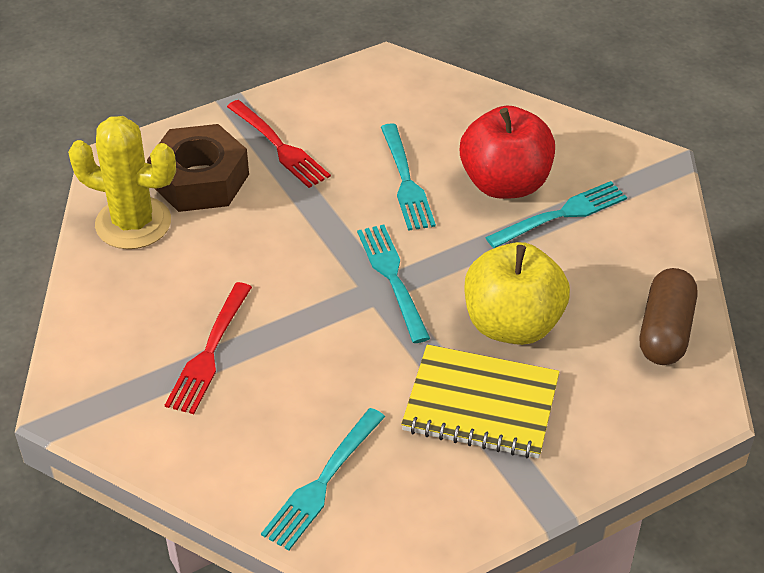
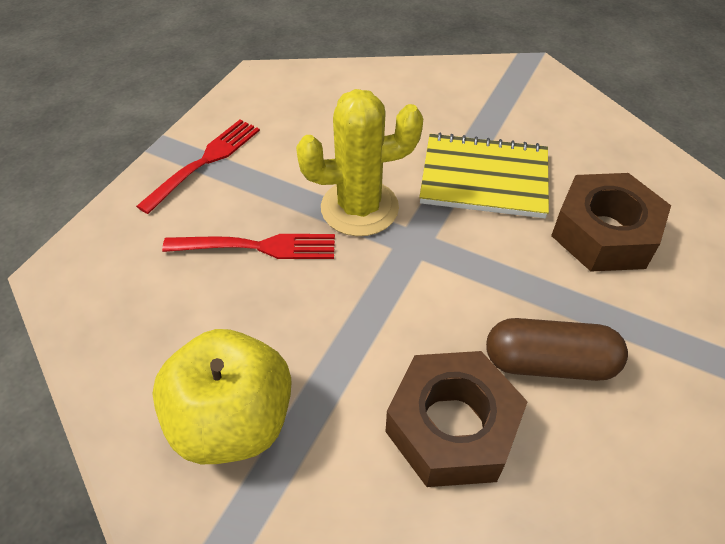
brown nut: [147,124,249,212] = 1 -> [385,351,528,487] [551,173,671,272] = 2
red apple: [460,106,555,199] = 1 -> none = 0
turquoise fork: [261,408,385,550] [357,225,430,343] [381,123,436,231] [485,181,627,248] = 4 -> none = 0

